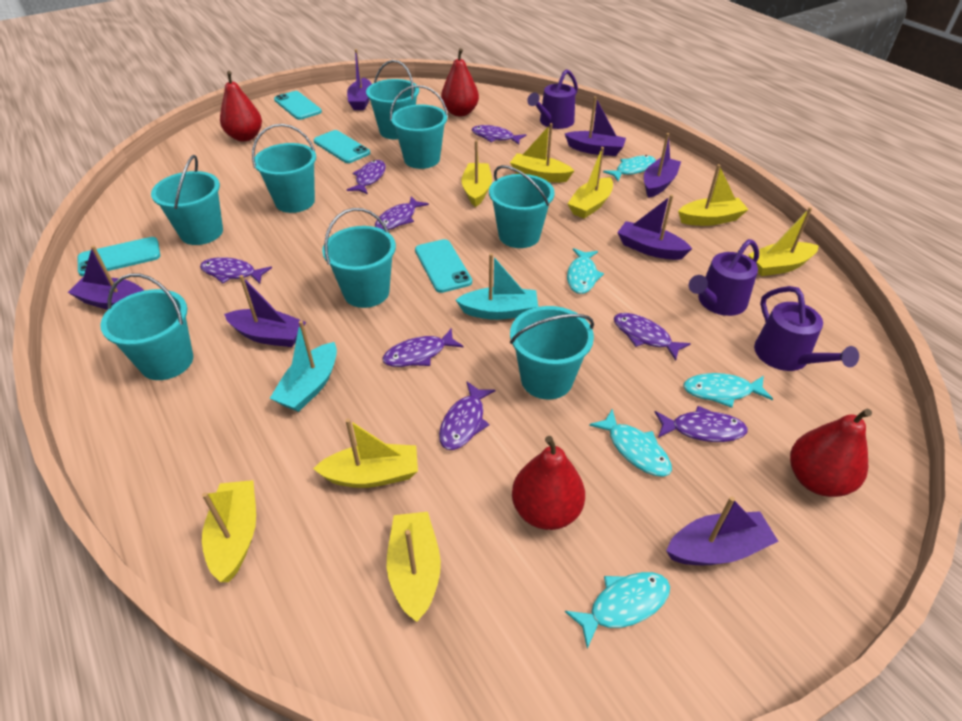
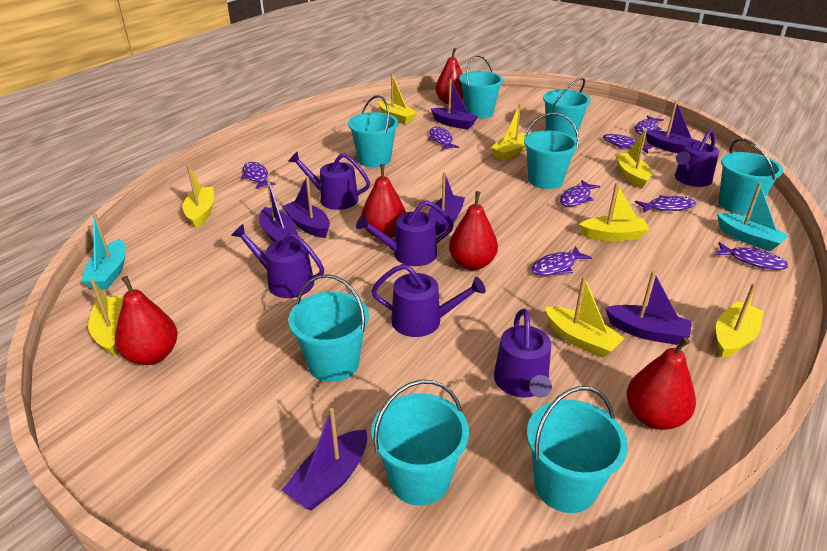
purple watering can: [527,69,578,129] [689,239,759,316] [754,286,859,371] = 3 -> [231,224,324,298] [288,152,370,210] [356,201,454,266] [371,264,486,337] [494,309,552,398] [675,129,719,187] = 6
red pear: [220,71,262,142] [441,48,479,116] [512,436,585,530] [790,409,872,497] = 4 -> [115,276,178,365] [361,164,406,238] [435,48,463,104] [449,191,498,270] [627,337,696,430] = 5
turquoise fish: [565,572,670,649] [567,248,604,294] [589,409,672,477] [603,155,656,181] [683,373,773,408] = 5 -> none = 0
turquoise phone: [78,237,160,277] [274,91,322,120] [314,130,370,163] [415,239,472,293] = 4 -> none = 0

